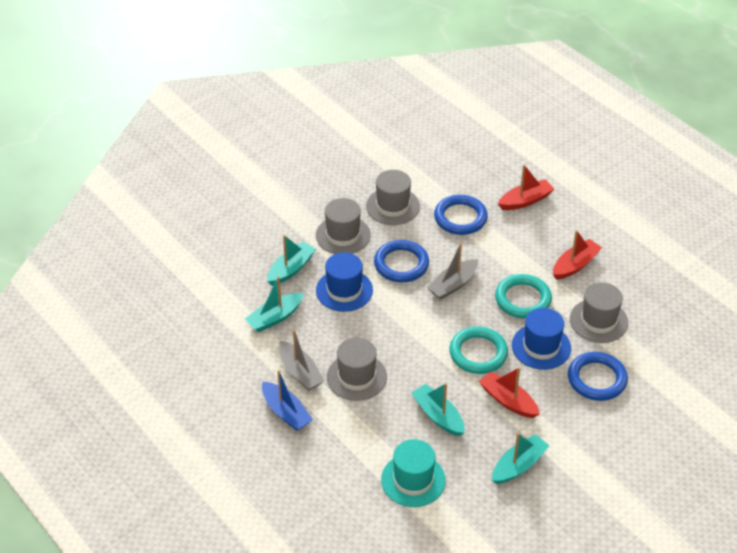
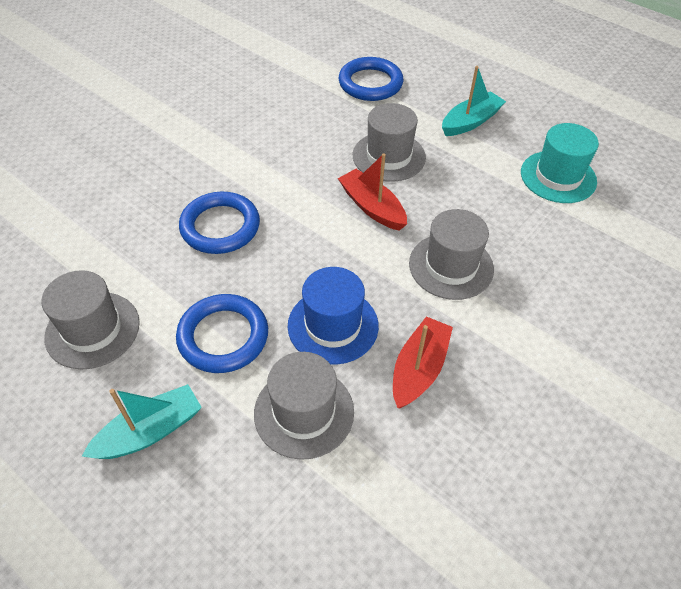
blue boat: [262,370,313,431] = 1 -> none = 0
blue hat: [316,252,373,312] [512,308,571,370] = 2 -> [288,267,379,365] = 1
grey boat: [279,330,324,391] [427,243,478,300] = 2 -> none = 0
red boat: [479,367,540,418] [498,165,554,210] [553,230,602,280] = 3 -> [338,153,407,231] [393,317,453,408] = 2
turquoise boat: [245,276,304,332] [267,235,316,286] [411,383,465,436] [492,433,550,484] = 4 -> [82,384,202,459] [442,66,506,136] = 2
turquoise ring: [450,327,508,374] [495,274,552,318] = 2 -> none = 0

